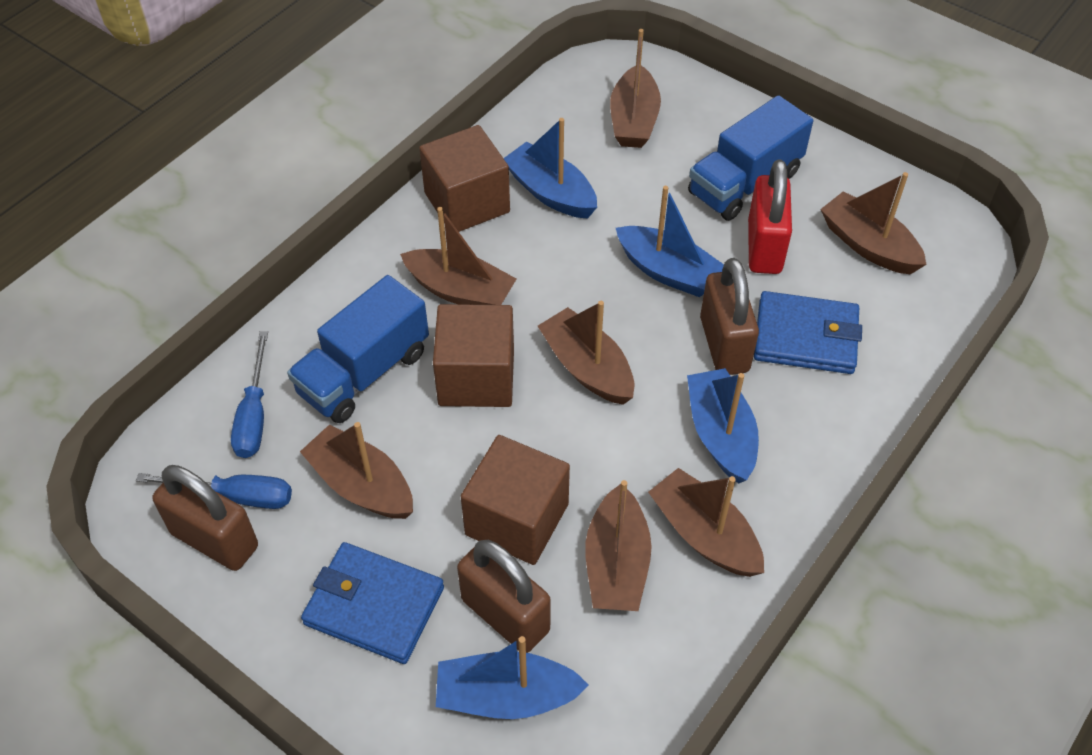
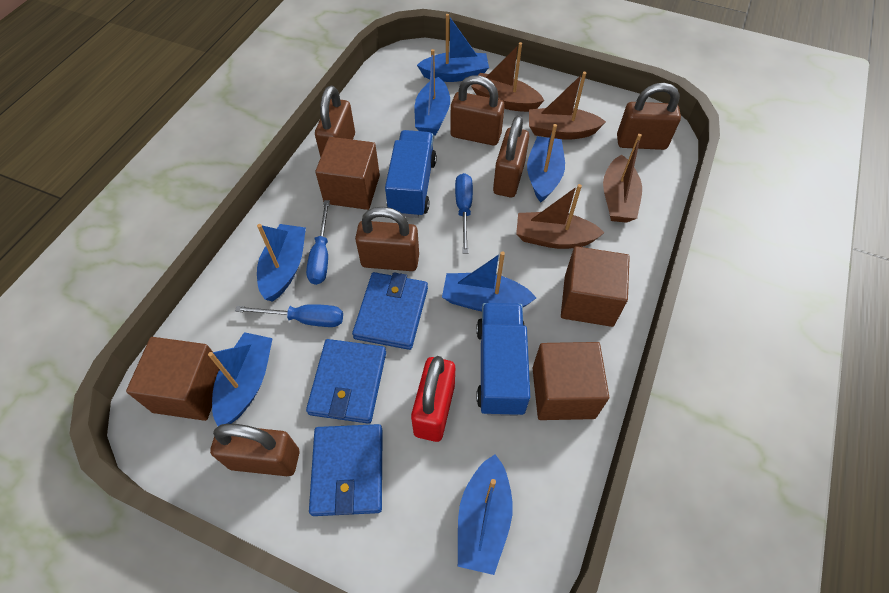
blue boat: [436,636,589,719] [504,118,597,219] [616,186,724,297] [687,368,759,483] = 4 -> [208,332,273,426] [257,224,306,302] [415,49,450,136] [417,14,489,82] [442,251,536,311] [458,454,513,575] [527,124,565,203] = 7
blue screwdriver: [136,473,292,509] [231,331,268,458] = 2 -> [235,304,343,327] [306,200,330,285] [455,173,473,254] = 3
blue wallet: [301,542,444,664] [754,291,862,374] = 2 -> [306,339,386,424] [309,424,383,516] [352,272,428,350] = 3
brown boat: [300,422,413,519] [400,207,516,305] [538,301,634,405] [585,480,652,611] [610,29,661,148] [648,468,764,577] [820,172,927,274] = 7 -> [471,42,544,112] [516,184,605,249] [529,72,606,140] [603,134,642,223] = 4
brown cube: [419,125,510,232] [433,304,514,407] [461,435,570,565] = 3 -> [126,337,222,421] [315,137,380,210] [532,342,609,420] [561,246,630,327] = 4
brown padlock: [152,465,258,571] [457,540,551,653] [700,258,759,375] = 3 -> [210,424,300,476] [315,86,355,157] [355,207,419,271] [450,75,505,146] [493,116,529,197] [617,83,681,150] = 6

